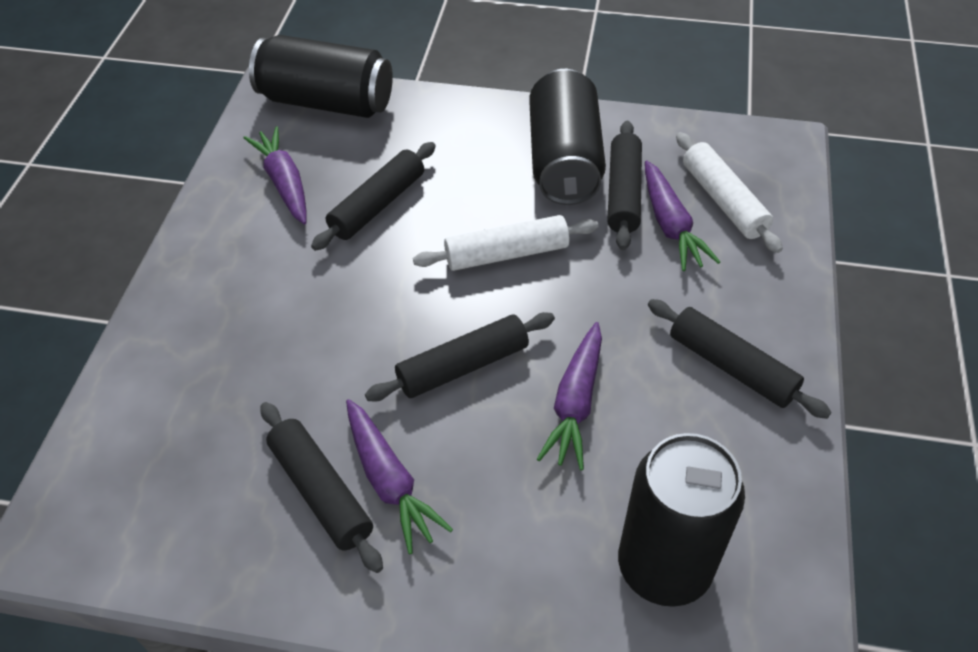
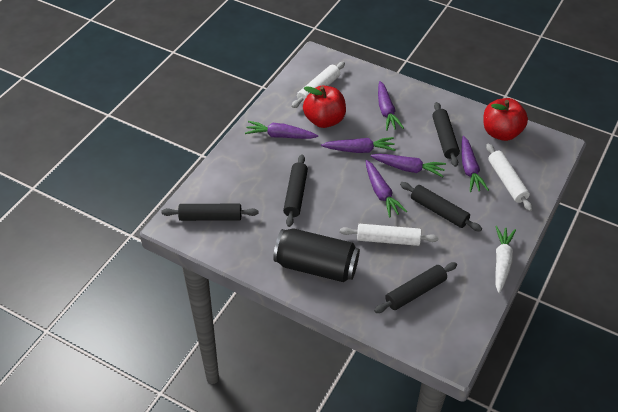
black can: [249,35,393,118] [529,69,606,205] [618,433,745,607] = 3 -> [273,228,360,282] = 1
purple carrot: [244,126,307,224] [346,399,453,554] [537,322,602,470] [645,161,720,271] = 4 -> [245,121,318,139] [321,137,396,153] [366,160,407,218] [371,154,446,177] [378,81,404,131] [461,136,489,192] = 6
red apple: none = 0 -> [303,86,346,128] [483,98,528,141] = 2
white carrot: none = 0 -> [495,226,516,293] = 1
white rolling pin: [413,215,599,271] [676,132,783,253] = 2 -> [291,62,345,108] [340,224,439,246] [486,144,533,211] = 3

